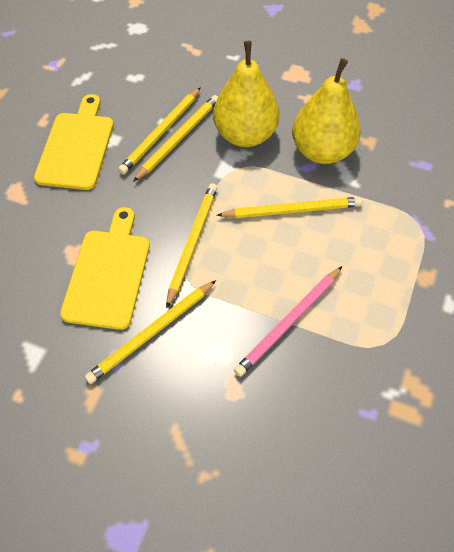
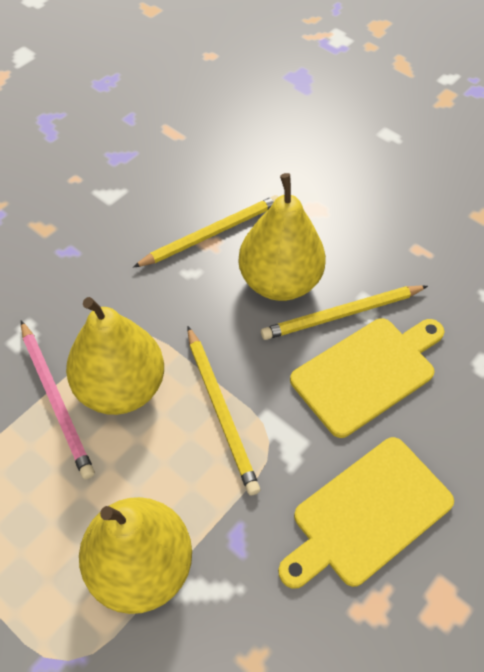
yellow pear: [213,41,279,147] [292,58,361,164] = 2 -> [66,297,164,415] [79,497,192,614] [238,173,326,301] = 3
yellow pencil: [84,280,216,384] [118,87,201,175] [133,95,218,182] [166,183,218,309] [217,197,362,218] = 5 -> [133,195,279,267] [188,326,260,495] [261,285,428,340] = 3

